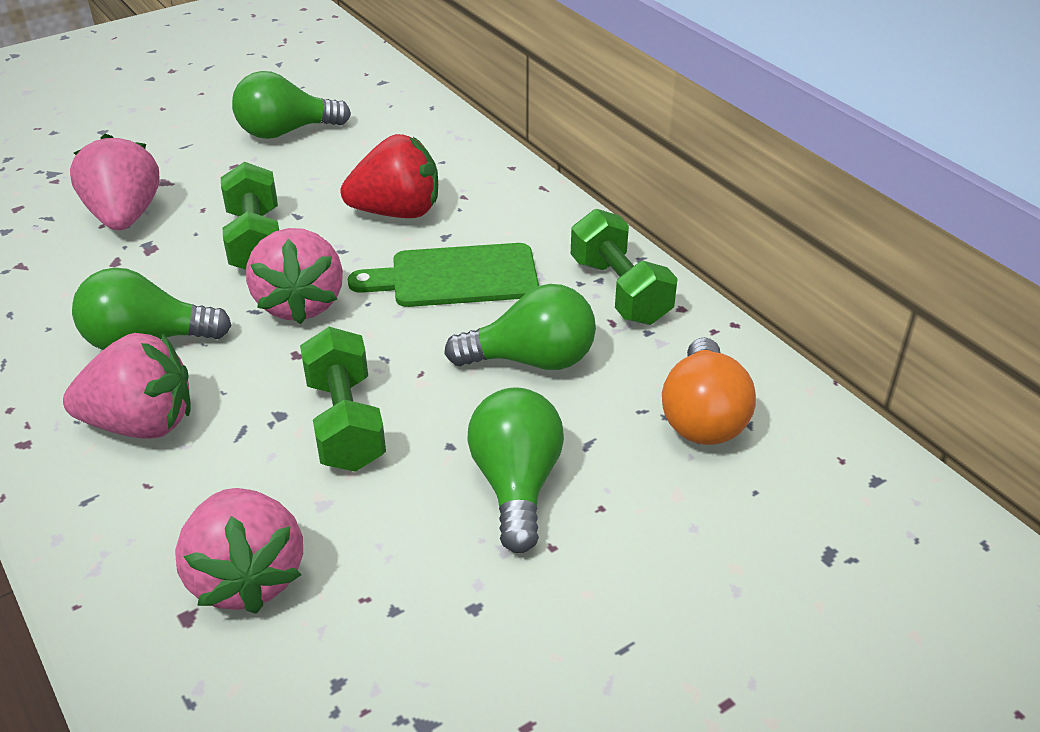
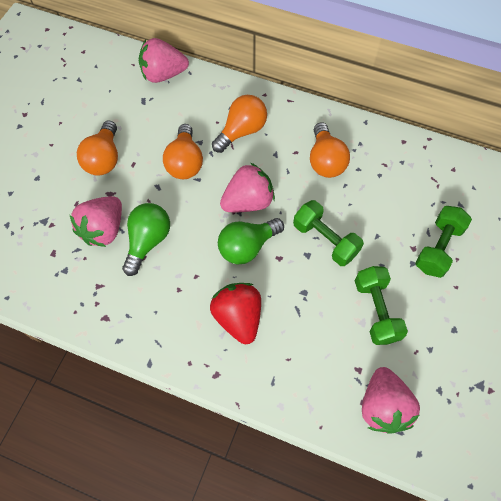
green cutting board: [348,243,539,307] = 1 -> none = 0
green light bulb: [72,268,232,350] [232,71,351,139] [444,284,596,370] [467,387,564,553] = 4 -> [122,203,170,276] [218,218,284,264] = 2
orange light bulb: [662,338,756,445] = 1 -> [77,120,118,176] [163,124,203,179] [212,95,267,153] [310,122,350,178] = 4

